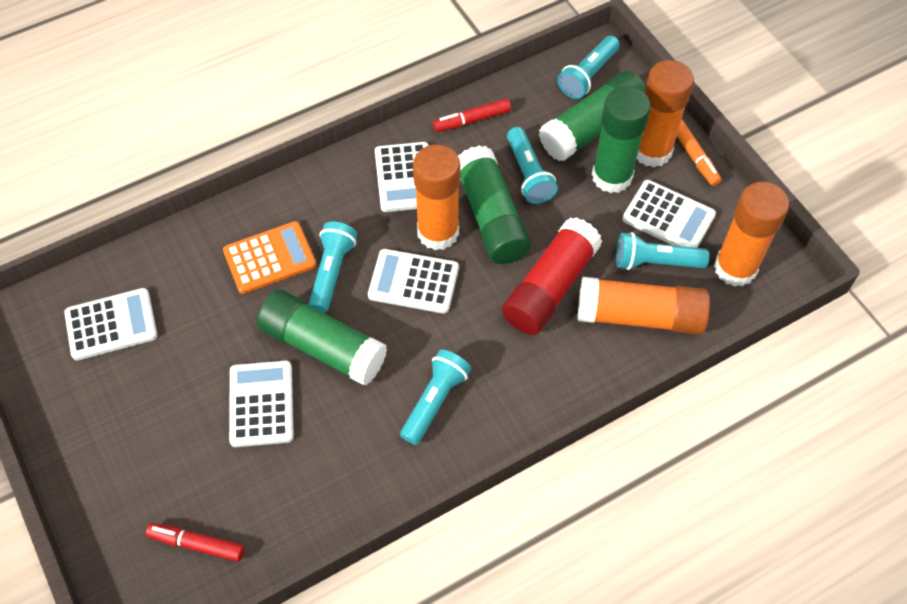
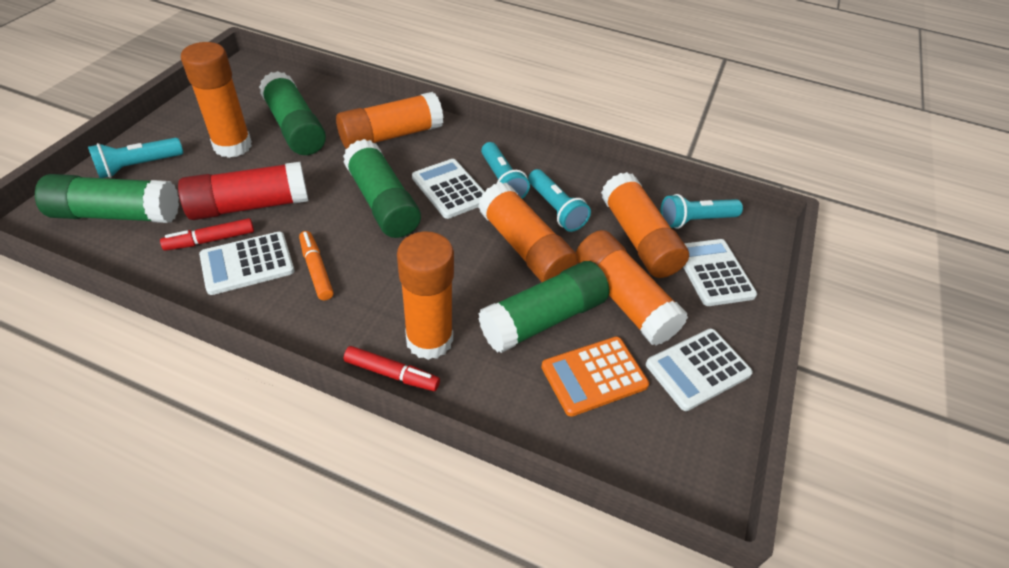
orange glue stick: [413,144,461,250] [578,277,710,334] [637,60,694,167] [714,182,789,287] = 4 -> [181,42,252,158] [336,92,443,149] [397,231,454,360] [478,182,578,282] [576,230,688,345] [601,172,689,278] = 6
turquoise flashlight: [309,222,357,313] [400,350,471,445] [507,127,558,204] [558,36,620,99] [616,232,709,270] = 5 -> [88,138,183,178] [481,142,530,199] [528,169,591,232] [660,194,743,229] = 4
white calculator: [64,288,157,360] [229,360,294,447] [368,249,459,314] [375,142,429,212] [622,180,716,248] = 5 -> [199,232,295,295] [412,159,485,219] [646,329,753,411] [683,239,757,306] = 4

